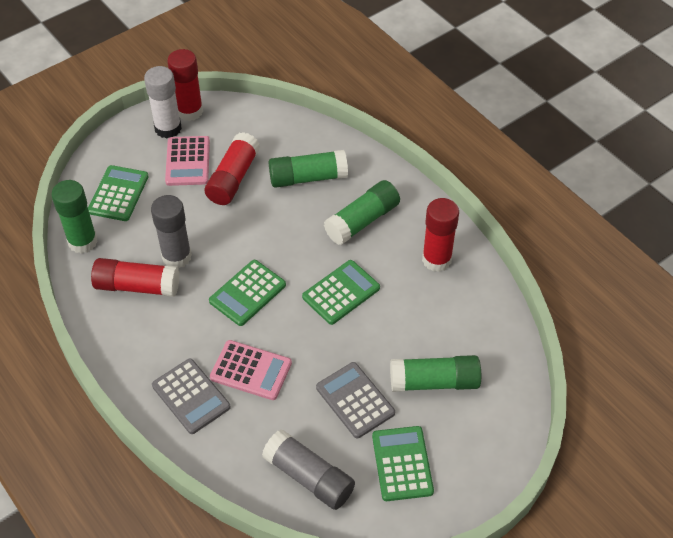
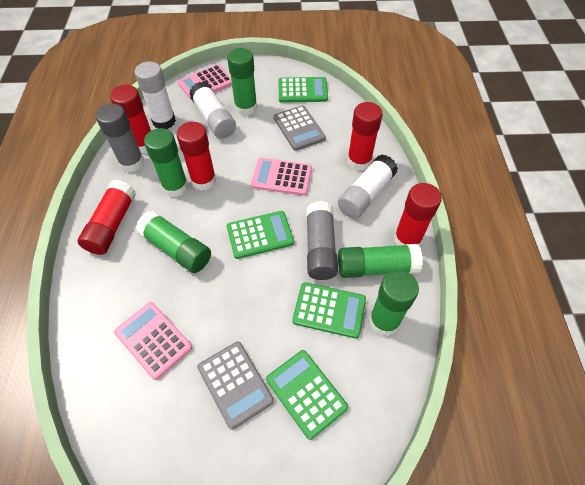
green glue stick: [51,180,98,254] [269,150,348,188] [324,180,400,245] [390,355,481,392] = 4 -> [136,211,211,273] [144,128,188,197] [227,48,257,116] [338,244,423,278] [369,270,419,336] = 5
pink calculator: [165,136,210,186] [210,340,292,400] = 2 -> [114,302,192,380] [178,64,232,101] [251,157,312,196] = 3
red glue stick: [91,258,179,297] [167,49,203,121] [204,132,260,205] [422,198,459,272] = 4 -> [78,180,136,255] [110,85,151,153] [177,122,216,191] [347,102,383,171] [394,183,442,247] = 5
white glue stick: [144,66,182,138] = 1 -> [135,61,176,129] [189,82,236,138] [338,155,398,218] = 3

